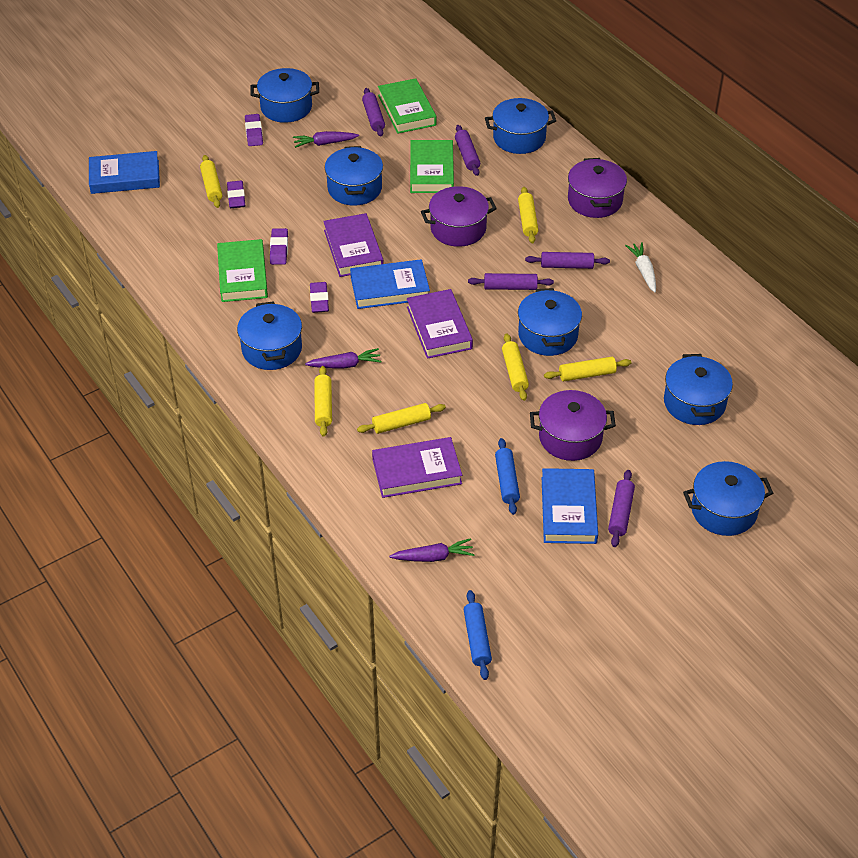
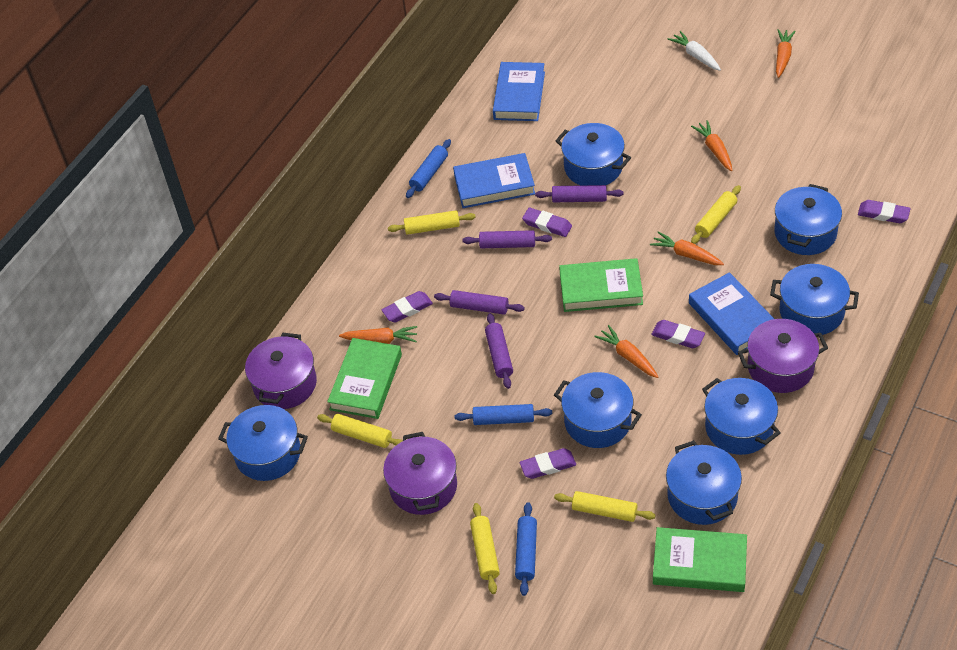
blue rolling pin: [464,590,492,680] [495,438,520,515] = 2 -> [406,139,451,198] [454,404,552,425] [515,502,537,596] = 3
orange carrot: none = 0 -> [339,326,417,344] [594,325,658,378] [650,231,724,265] [691,120,733,171] [776,29,796,78] = 5
purple book: [323,213,384,277] [372,437,462,498] [407,289,473,359] = 3 -> none = 0
purple carrot: [293,131,359,148] [305,348,382,369] [389,538,475,562] = 3 -> none = 0
purple eraser: [227,181,245,208] [245,114,263,146] [270,228,288,265] [310,282,329,313] = 4 -> [382,291,433,322] [520,448,576,479] [522,208,572,237] [651,320,705,348] [858,200,911,223] = 5
purple rolling pin: [362,88,385,136] [455,125,480,176] [468,273,554,290] [525,252,610,269] [608,470,635,547] = 5 -> [434,290,525,315] [462,230,552,248] [485,313,513,389] [535,185,624,202] = 4
yellow rolling pin: [200,155,222,208] [314,366,332,437] [357,403,446,434] [502,333,529,401] [518,187,538,243] [544,357,632,381] = 6 -> [317,414,403,448] [388,210,476,235] [470,503,500,594] [554,491,656,522] [691,185,741,244] = 5

